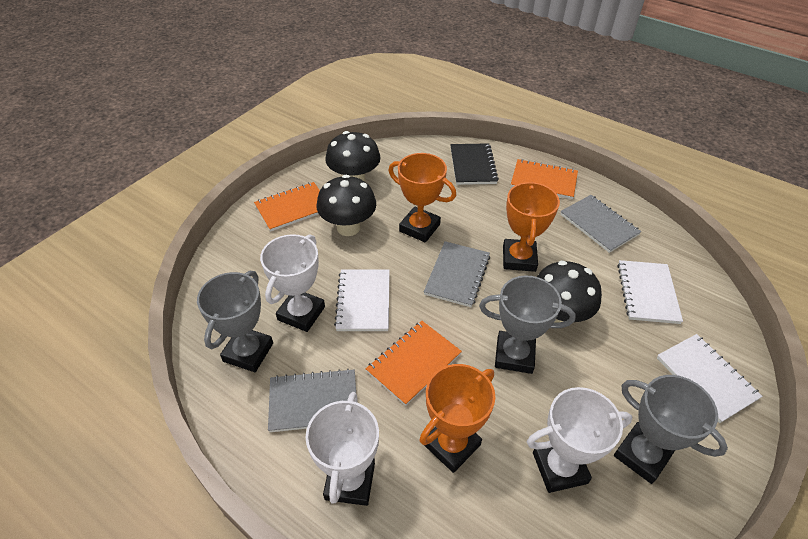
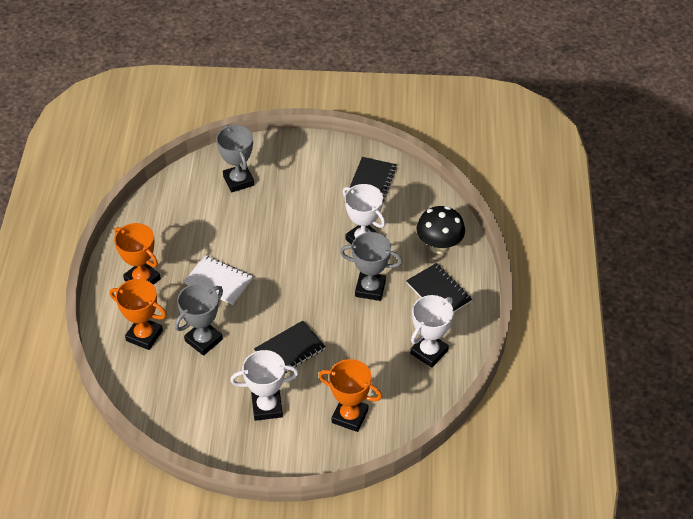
black mushroom: [317,175,376,236] [325,131,381,182] [537,260,602,323] = 3 -> [416,206,465,254] = 1
black notebook: [450,143,499,185] = 1 -> [254,320,326,373] [350,157,397,202] [406,263,472,312] = 3
grey notebook: [268,369,356,432] [424,241,490,307] [560,195,641,253] = 3 -> none = 0
orange notebook: [254,182,320,232] [366,321,462,406] [511,159,578,199] = 3 -> none = 0
white notebook: [334,269,390,331] [617,260,683,324] [657,334,763,423] = 3 -> [184,255,253,305] = 1

